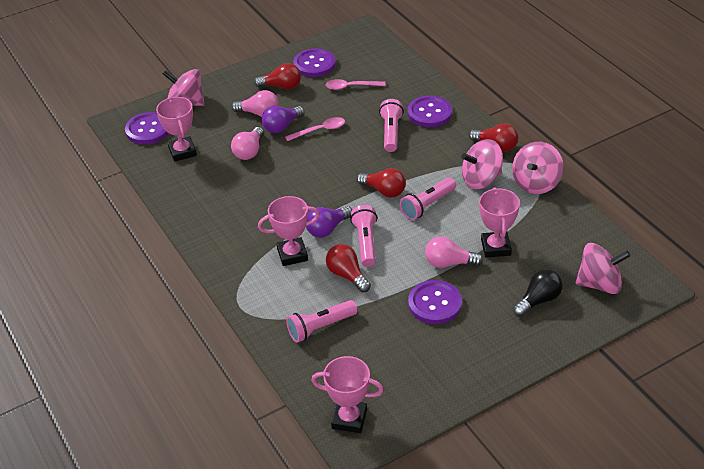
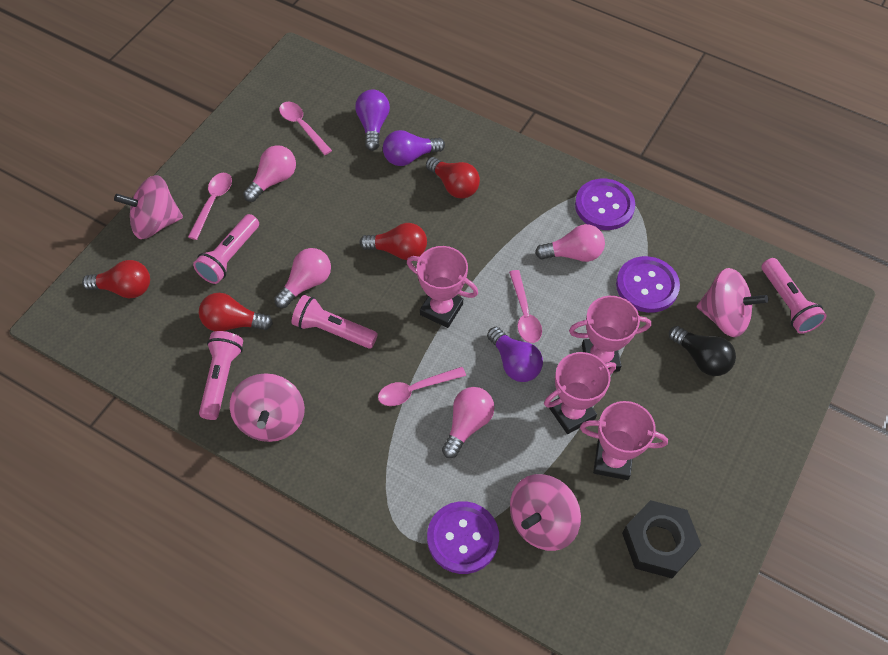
black nut: none = 0 -> [622,500,701,578] = 1
pink light bulb: [231,90,279,117] [231,127,264,160] [425,236,483,268] = 3 -> [243,145,296,202] [274,248,331,308] [442,387,494,458] [535,224,605,262] = 4
pink spoon: [285,117,345,141] [325,79,386,90] = 2 -> [188,173,232,240] [279,102,332,155] [378,367,466,406] [509,270,542,343] = 4
purple button: [125,112,169,144] [293,48,336,77] [407,96,452,127] [408,280,462,324] = 4 -> [427,501,499,574] [575,179,635,230] [616,256,680,313] = 3
purple light bulb: [262,106,304,133] [306,206,352,237] = 2 -> [355,90,390,151] [383,130,445,166] [487,327,543,382] = 3

